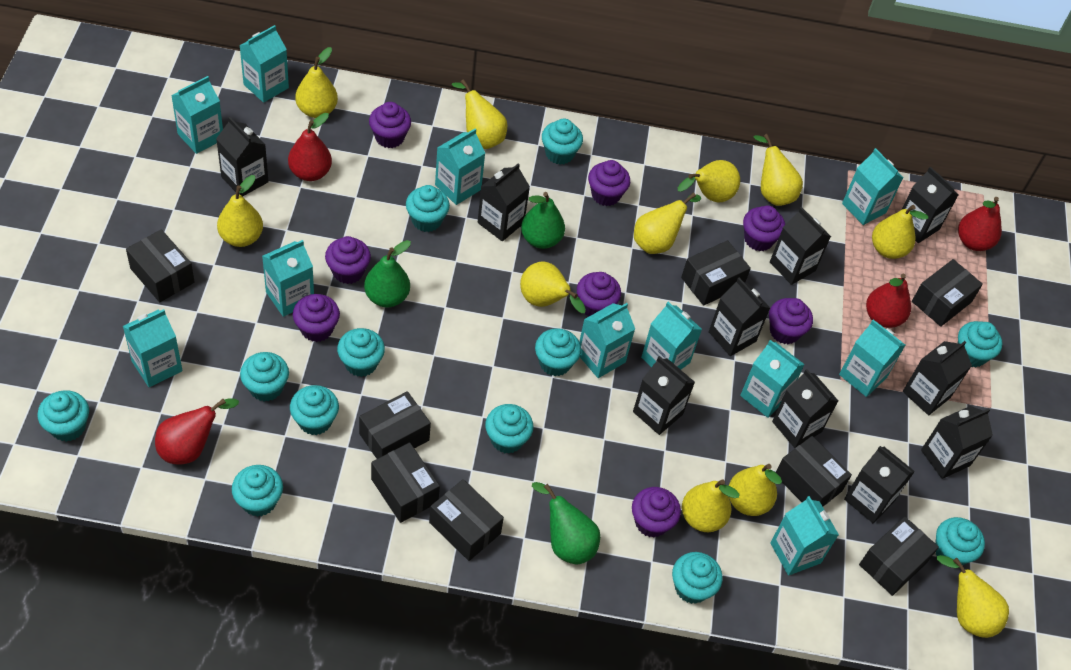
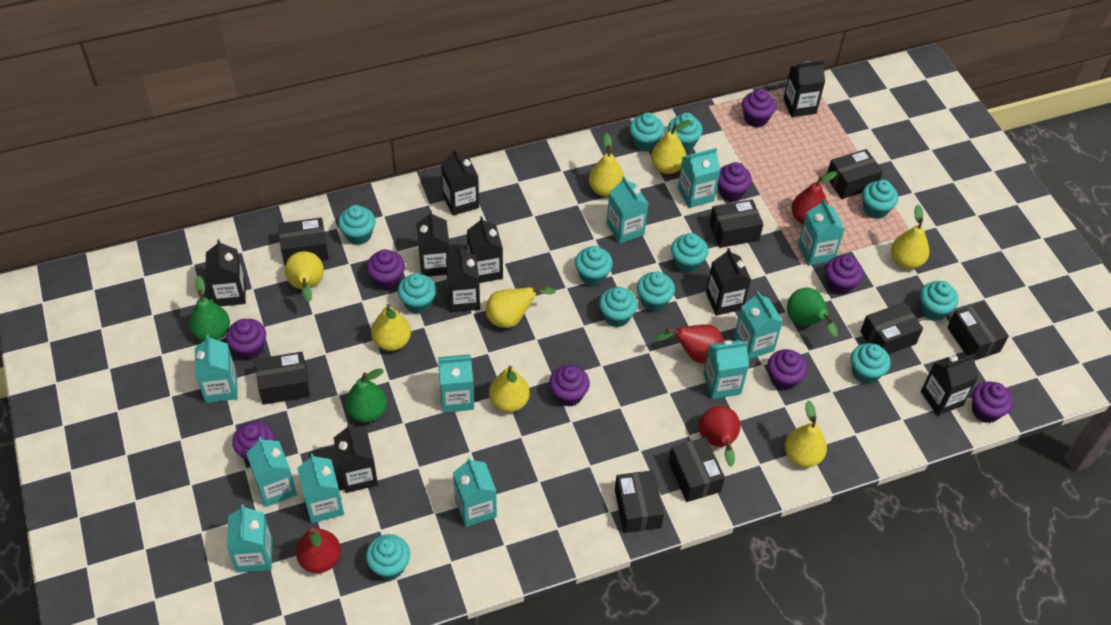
black carton: [216,117,269,196] [478,163,530,241] [633,356,695,435] [709,278,770,356] [770,207,831,285] [772,369,838,448] [844,446,915,523] [901,167,959,243] [903,341,972,415] [921,406,993,479] = 10 -> [206,239,246,306] [334,424,378,493] [416,210,450,277] [441,148,479,216] [446,245,480,312] [467,216,503,283] [706,248,751,316] [783,60,825,117] [921,353,979,416] = 9
purple cupcake: [293,294,340,342] [325,236,371,284] [369,102,411,148] [577,272,621,317] [588,160,630,206] [632,487,681,538] [743,205,785,251] [769,298,813,344] = 8 -> [226,319,266,360] [232,421,275,463] [367,249,405,290] [549,365,590,407] [718,162,752,202] [742,89,776,127] [768,349,808,390] [825,255,863,295] [972,382,1013,423] = 9
yellow pear: [217,175,263,247] [295,47,338,118] [452,79,507,149] [520,261,586,313] [634,193,701,254] [678,160,740,202] [682,479,740,532] [729,464,782,516] [753,134,803,206] [872,205,928,259] [937,555,1009,638] = 11 -> [285,251,324,302] [371,304,411,351] [486,285,556,328] [489,366,530,412] [589,133,625,197] [651,120,691,174] [785,401,827,467] [891,205,929,269] = 8

